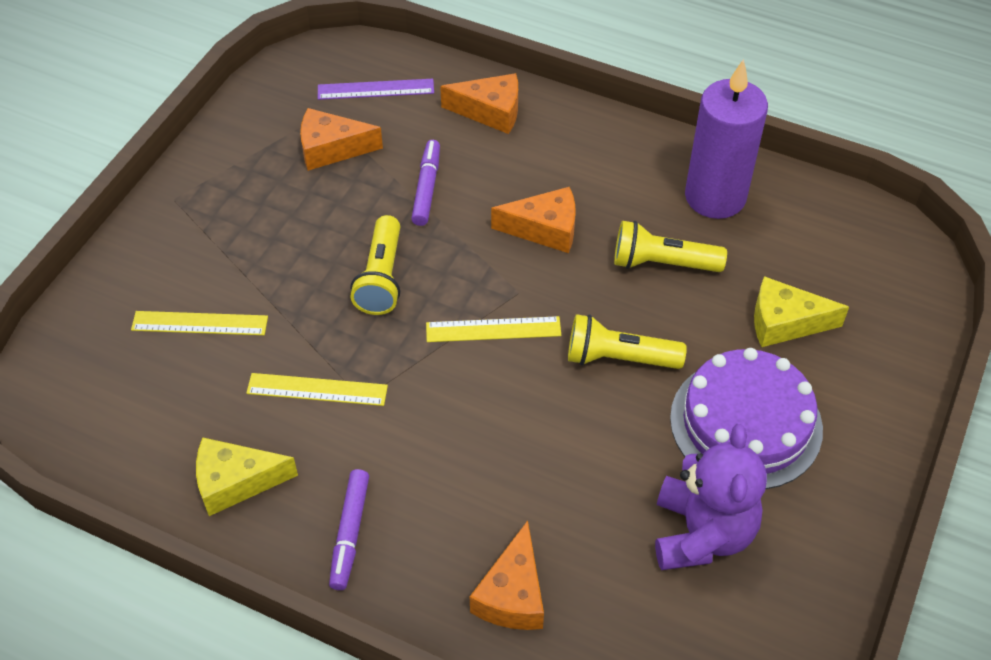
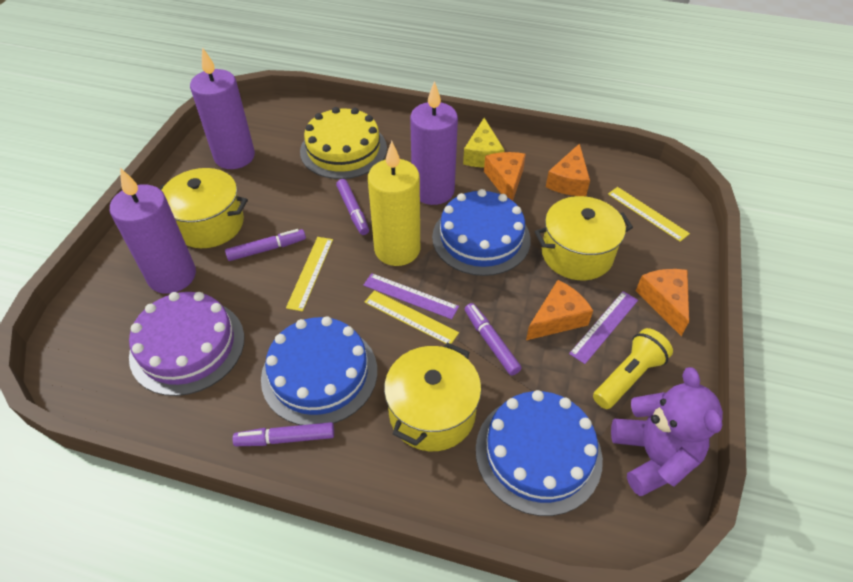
blue cake: none = 0 -> [261,316,377,425] [432,189,531,276] [476,390,603,516] = 3
purple candle: [685,59,768,219] = 1 -> [110,168,196,294] [190,47,255,169] [410,81,458,205] = 3
purple marker: [329,469,369,590] [411,140,440,226] = 2 -> [225,229,306,261] [232,422,334,446] [336,179,369,235] [465,303,522,376] = 4
purple ruler: [318,79,434,100] = 1 -> [363,273,459,319] [569,291,638,364] = 2
yellow cake: none = 0 -> [300,107,387,179] = 1
yellow candle: none = 0 -> [368,141,420,266] = 1
yellow cheese: [196,437,298,516] [754,276,849,347] = 2 -> [463,118,505,167] = 1
yellow flashlight: [351,215,400,315] [568,314,687,369] [614,221,727,272] = 3 -> [593,328,673,409] = 1
yellow pot: none = 0 -> [159,168,248,248] [384,342,481,451] [535,196,633,280] = 3

